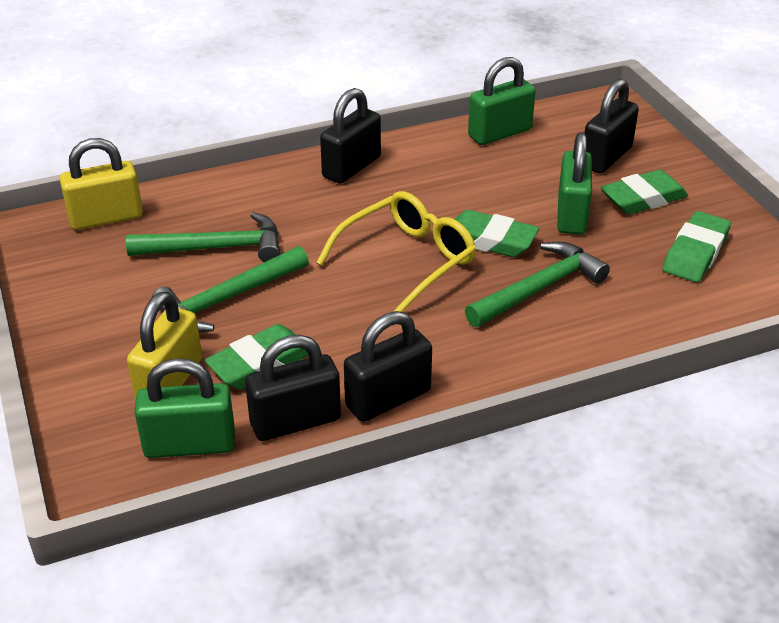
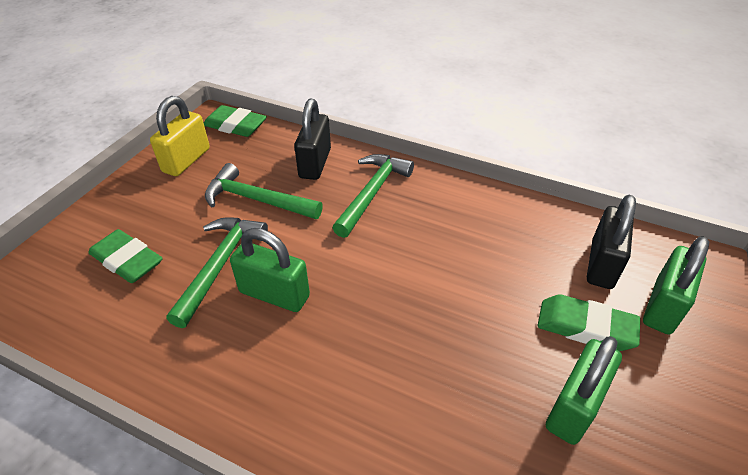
black padlock: [245,335,341,441] [320,88,381,184] [344,311,432,422] [585,79,639,174] = 4 -> [294,99,331,180] [587,195,636,289] = 2
green eraser: [204,324,309,389] [454,210,539,257] [600,169,688,214] [662,211,731,282] = 4 -> [88,229,162,283] [204,105,267,137] [537,294,640,351] = 3
yellow glasses: [316,191,476,312] = 1 -> none = 0
yellow padlock: [60,138,143,230] [127,291,202,401] = 2 -> [150,96,210,176] = 1

